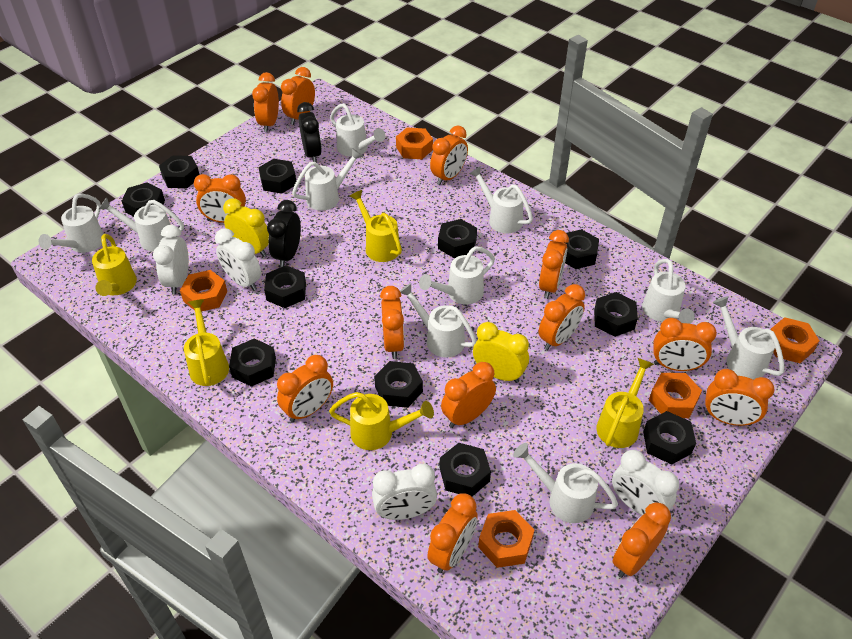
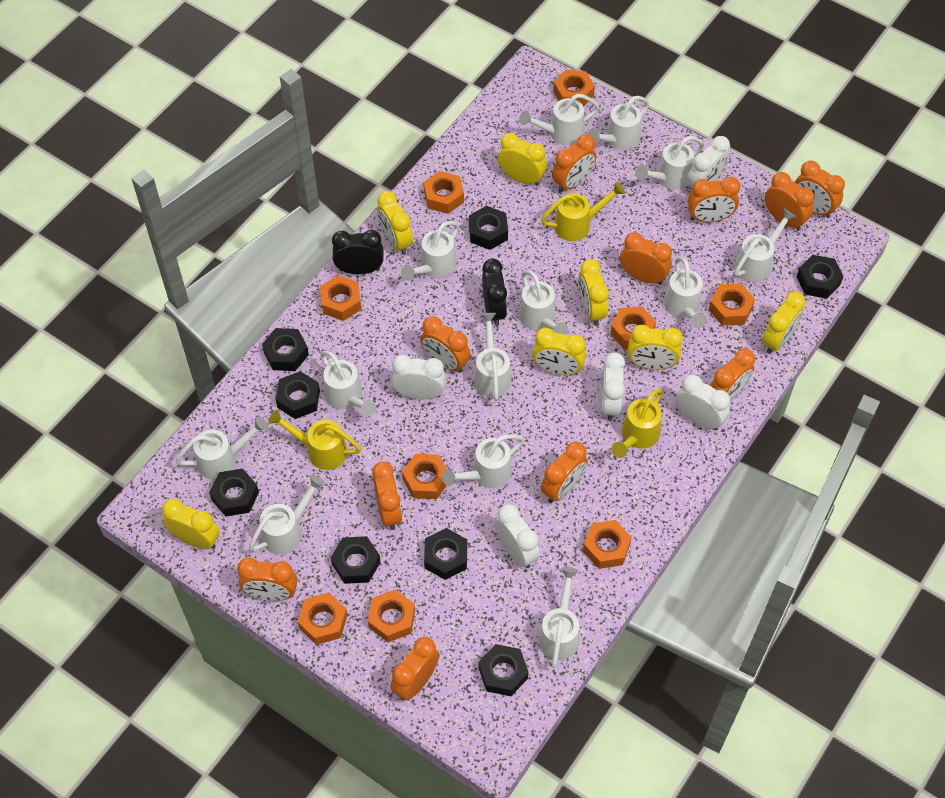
black nut: [122,182,165,217] [159,155,200,188] [229,338,276,387] [258,159,296,194] [264,265,306,308] [374,361,423,408] [438,219,477,258] [439,443,491,496] [563,229,599,269] [594,292,638,337] [643,411,696,464] = 11 -> [209,468,259,517] [262,328,309,371] [275,371,320,419] [331,536,381,584] [424,528,467,580] [469,206,508,250] [479,644,529,696] [797,255,844,299] = 8
orange clock: [194,174,246,223] [252,72,279,132] [277,355,333,422] [281,67,315,125] [380,286,404,359] [427,493,478,573] [430,126,468,185] [441,362,496,428] [539,230,569,299] [539,284,585,350] [613,502,671,578] [653,318,717,371] [705,369,774,426] = 13 -> [237,558,297,601] [372,462,402,530] [390,637,439,700] [420,316,471,373] [541,442,588,503] [552,134,596,193] [620,232,672,285] [688,177,741,222] [710,349,755,402] [765,172,814,231] [795,161,845,218] = 11
orange nut: [180,270,227,312] [396,127,433,159] [478,510,534,568] [649,373,702,418] [770,317,819,363] = 5 -> [298,593,348,645] [320,275,361,321] [368,589,415,642] [402,454,447,499] [423,171,464,214] [553,70,595,107] [583,520,632,569] [610,306,656,350] [709,283,755,326] = 9
white clock: [153,225,189,294] [215,228,261,291] [372,464,437,520] [612,450,679,515] = 4 -> [392,355,446,400] [495,504,540,568] [601,352,625,421] [676,375,730,430] [688,136,730,187] = 5
white watering can: [38,193,104,253] [99,197,184,251] [292,148,363,211] [330,103,385,157] [400,283,477,357] [419,246,495,305] [469,166,533,233] [513,443,618,523] [642,259,695,324] [712,296,785,380] = 10 -> [175,417,268,480] [249,475,325,554] [320,351,376,416] [401,221,459,280] [442,434,524,488] [474,313,511,401] [519,94,600,145] [519,270,568,335] [538,567,579,668] [587,96,649,150] [635,136,704,190] [664,257,707,328] [734,209,796,283] = 13
yellow clock: [223,198,269,257] [473,322,529,383] = 2 -> [162,499,220,549] [377,191,413,255] [498,133,547,186] [532,328,586,375] [578,259,609,326] [628,325,683,370] [762,292,805,354] = 7
yellow watering can: [92,234,137,296] [184,299,229,386] [329,392,434,450] [350,190,402,262] [596,358,654,448] = 5 -> [268,410,361,470] [541,182,625,241] [611,389,663,458] = 3

